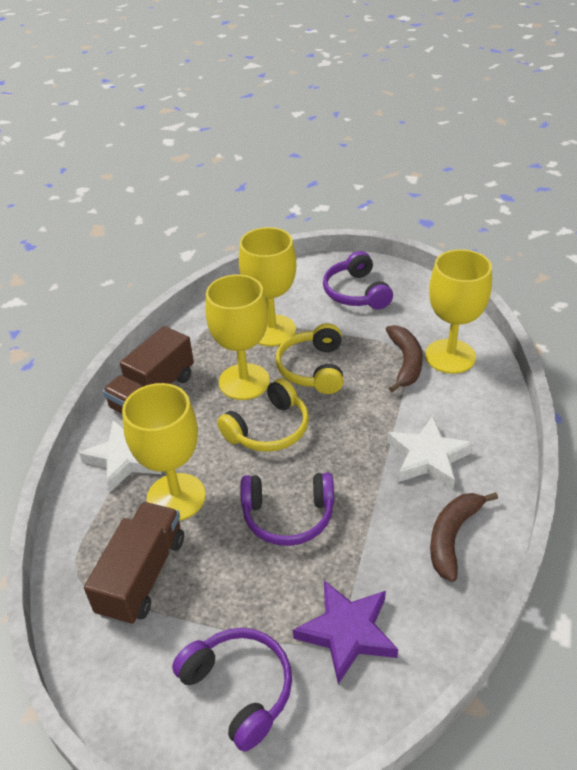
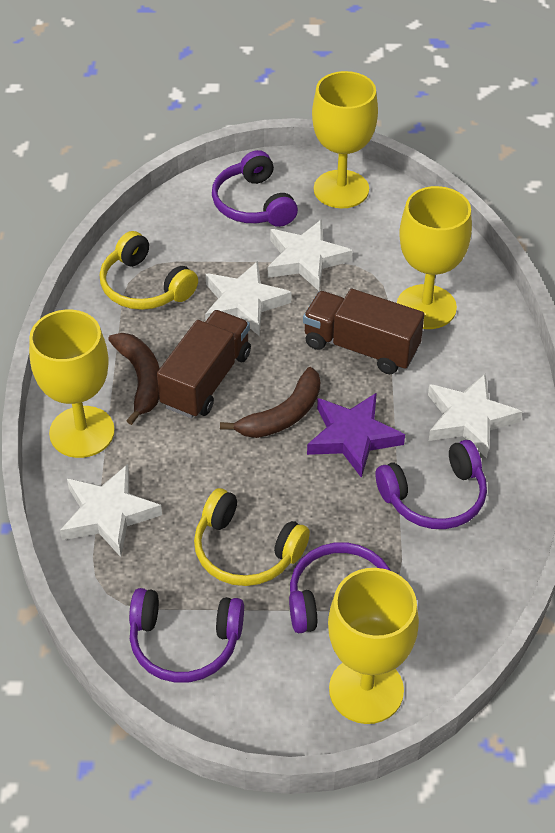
purple headphones: [172,628,292,752] [240,473,334,546] [323,251,393,309] = 3 -> [129,588,244,683] [212,150,298,227] [289,542,391,633] [376,440,487,529] = 4
white star: [79,420,162,492] [387,416,474,489] = 2 -> [60,464,162,557] [205,261,291,336] [268,219,353,291] [428,374,523,458] = 4

